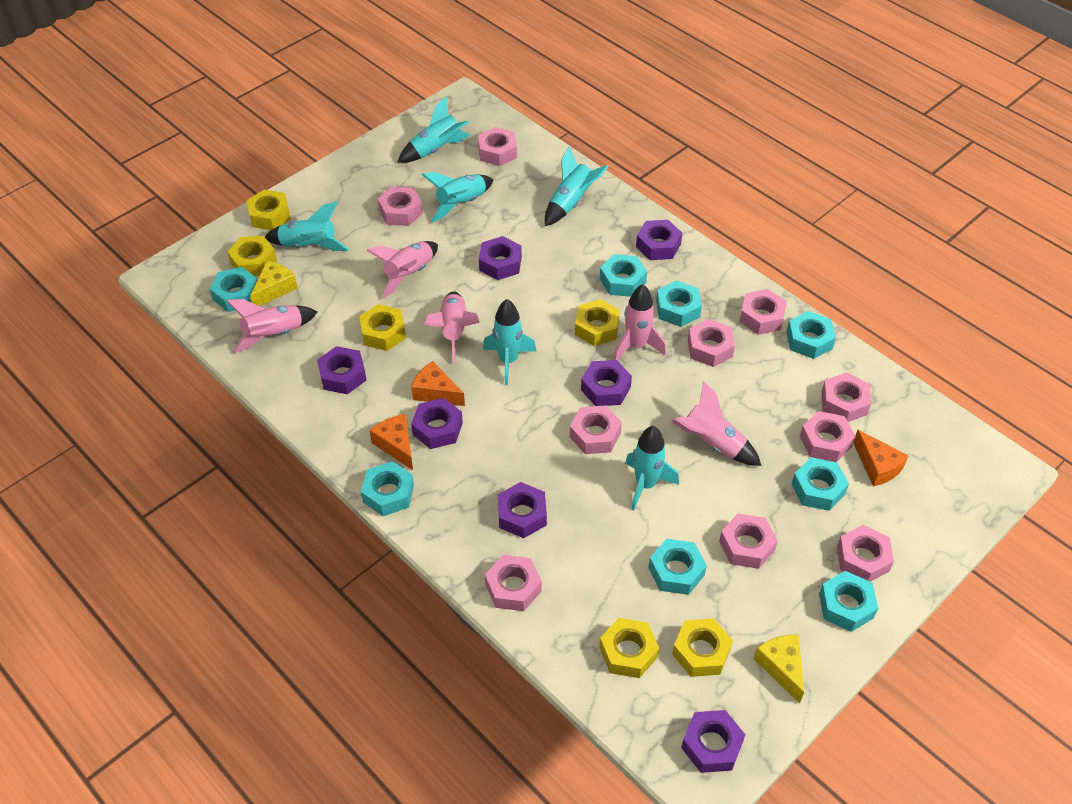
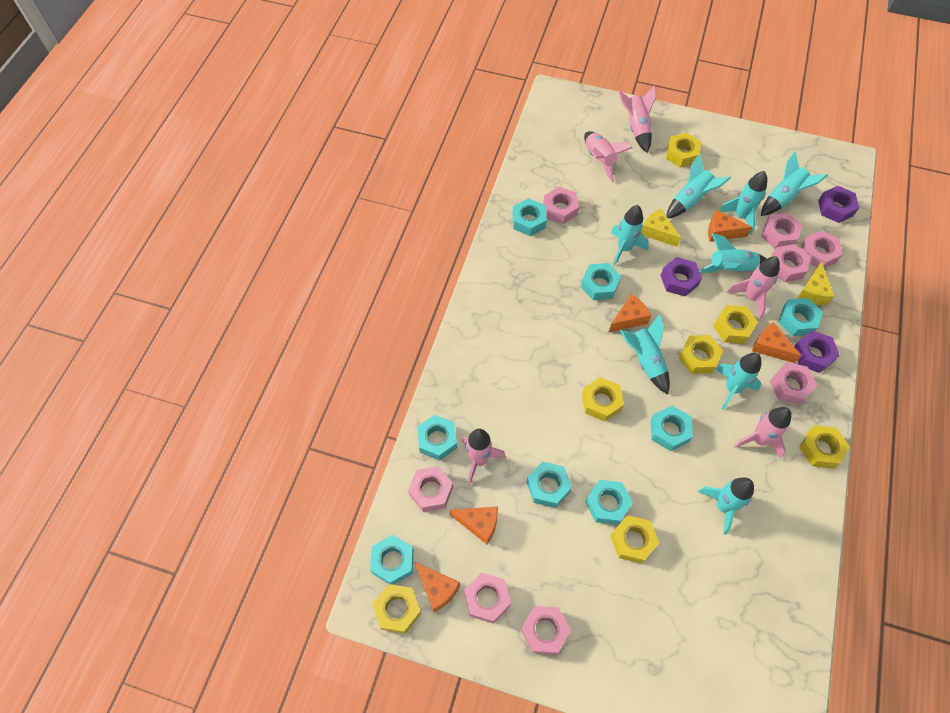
orange cheese: [369,414,413,470] [411,361,465,406] [854,430,909,487] = 3 -> [415,562,460,612] [450,506,498,544] [609,294,651,332] [708,209,752,241] [752,322,801,363] = 5
pink nut: [378,187,423,226] [478,127,517,166] [485,555,542,611] [570,405,622,454] [688,319,735,367] [719,513,778,569] [739,289,787,335] [800,411,856,462] [822,372,871,422] [837,525,894,582] = 10 -> [408,466,453,512] [464,573,511,623] [521,606,571,654] [543,187,579,224] [761,213,803,249] [769,362,817,405] [771,244,810,282] [801,230,842,268] = 8
purple nut: [317,346,367,394] [411,398,463,449] [479,236,522,280] [498,482,547,538] [581,360,632,406] [636,220,682,260] [681,710,746,773] = 7 -> [660,257,702,297] [794,330,840,373] [818,186,859,223] = 3
turquoise rocket: [265,201,349,251] [397,97,471,163] [422,172,493,223] [483,299,537,385] [545,147,609,226] [625,426,679,510] = 6 -> [611,205,649,266] [620,314,670,395] [666,154,731,218] [698,478,754,535] [699,233,766,273] [716,353,761,410] [719,171,767,235] [761,151,828,216] = 8
yellow nut: [227,236,277,276] [246,190,291,230] [359,304,406,351] [575,299,620,346] [599,618,659,678] [672,618,733,677] = 6 -> [372,584,421,634] [582,377,624,422] [611,515,659,564] [666,133,701,167] [679,335,723,374] [713,305,758,344] [799,425,850,469] = 7

